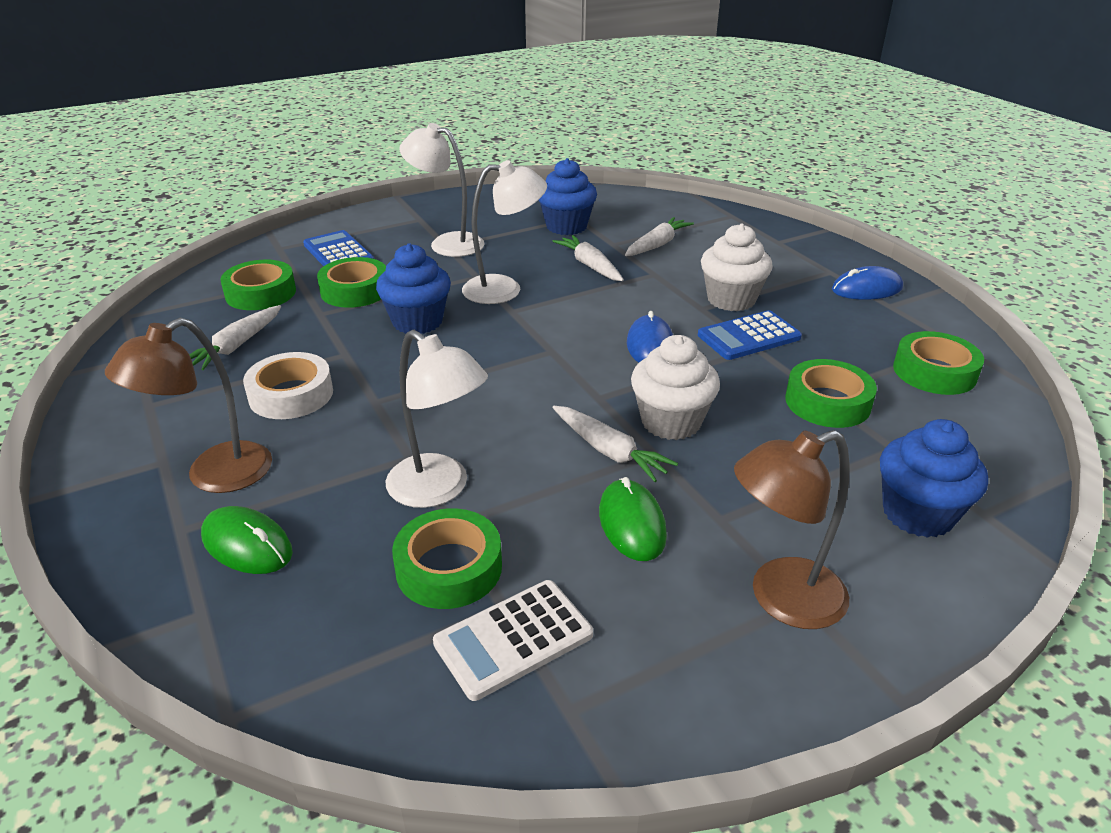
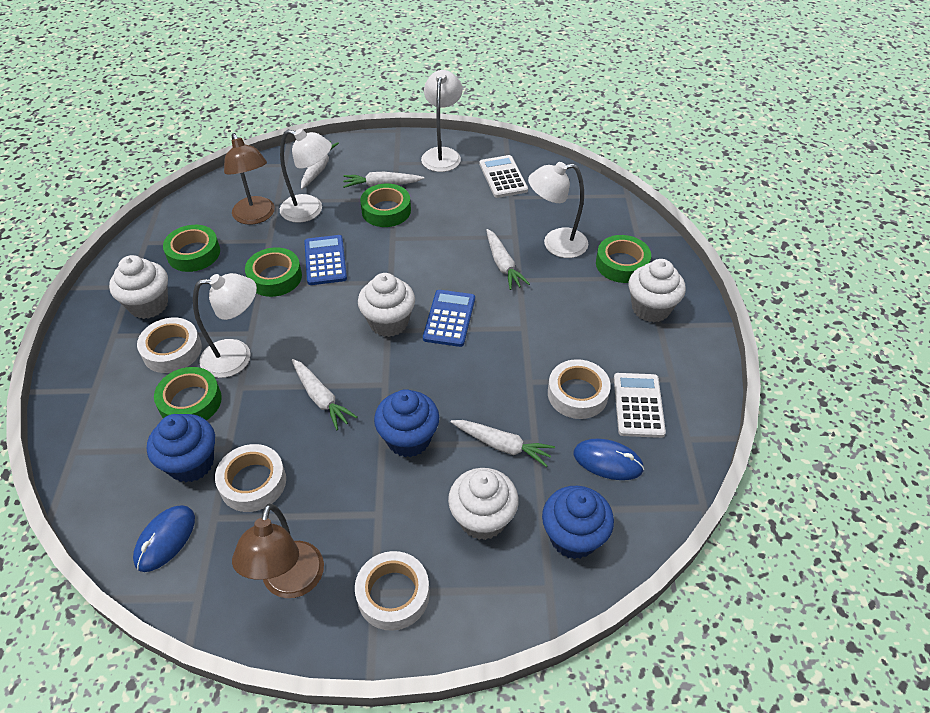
green mouse: [201,506,293,574] [599,477,667,561] = 2 -> none = 0
white calculator: [433,580,593,701] = 1 -> [479,155,528,198] [614,373,666,438] = 2
white carrot: [189,305,281,370] [552,235,624,281] [552,406,678,482] [625,217,694,256] = 4 -> [292,359,357,430] [301,141,339,189] [343,172,424,188] [450,420,555,467] [486,229,530,290] = 5
white cupcake: [631,335,720,440] [701,223,773,311] = 2 -> [109,255,168,319] [358,273,415,337] [448,468,519,540] [629,259,686,322] = 4
white lamp: [386,330,488,508] [399,123,485,257] [462,160,547,304] = 3 -> [193,273,257,378] [280,128,332,223] [421,70,462,172] [528,162,589,258] = 4
white tape: [243,352,333,419] = 1 -> [137,318,202,373] [215,444,286,512] [355,551,430,631] [548,359,611,419] = 4

